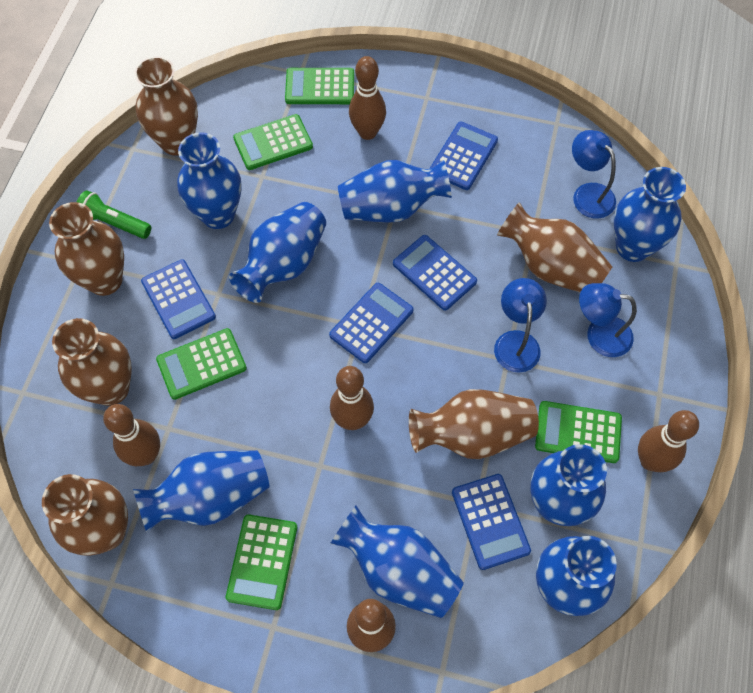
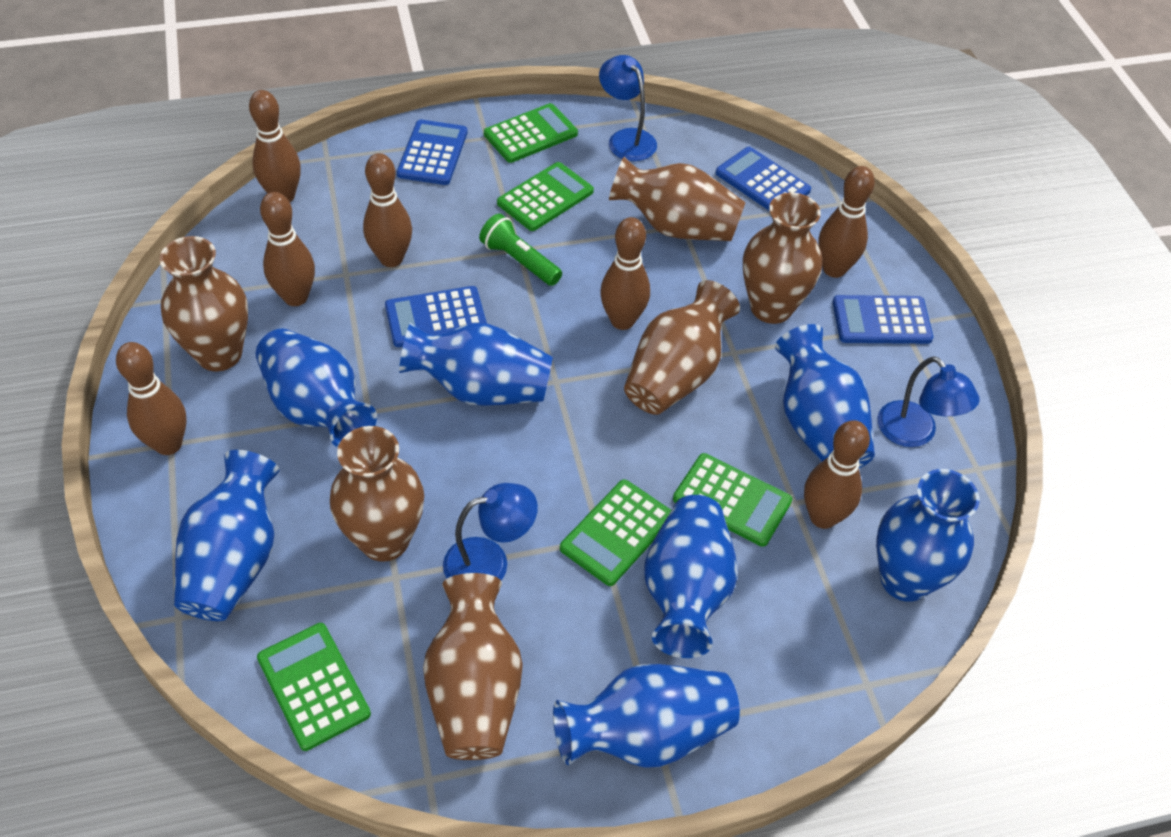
blue calculator: [141,259,216,339] [329,283,414,363] [393,235,477,311] [429,122,498,190] [452,474,531,570] = 5 -> [385,286,487,347] [397,119,468,185] [716,147,811,211] [833,295,934,344] = 4
blue vase: [133,450,269,533] [177,132,241,229] [229,202,326,303] [330,505,464,618] [338,160,452,223] [530,444,607,526] [536,536,617,616] [614,167,686,262] = 8 -> [174,450,279,621] [256,329,377,448] [399,323,553,406] [553,664,740,767] [644,495,738,658] [775,324,875,468] [876,469,980,602] = 7
brown bowling pin: [103,404,160,466] [330,366,374,430] [347,599,396,652] [349,56,386,140] [638,410,699,472] = 5 -> [116,342,187,455] [249,90,301,202] [260,192,315,306] [363,153,412,267] [600,217,650,330] [804,420,870,529] [818,166,875,278] = 7

